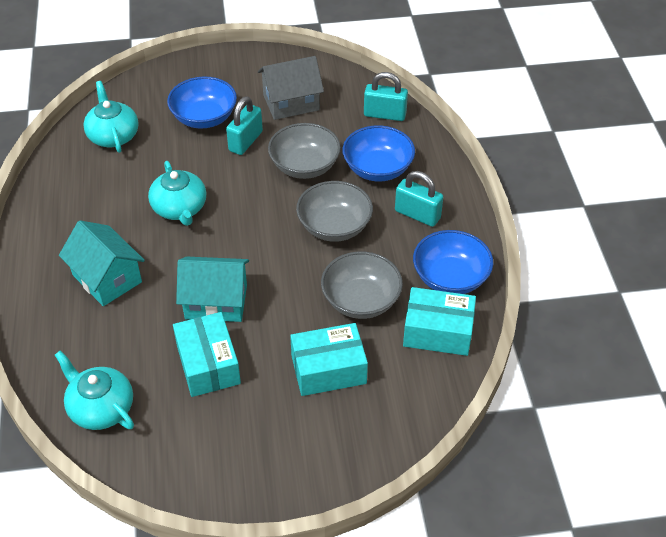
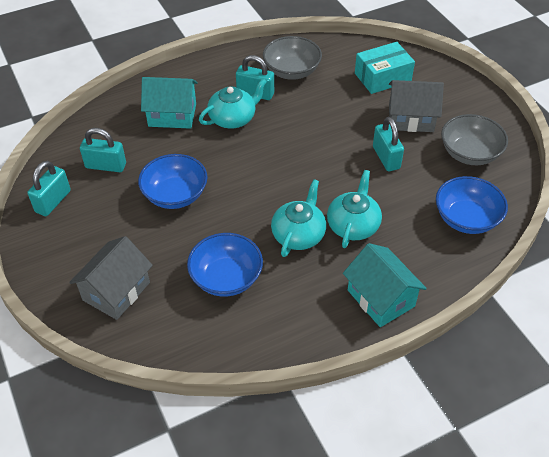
grey bowl: [268,123,341,179] [296,181,373,242] [321,252,403,319] = 3 -> [263,36,322,80] [441,114,508,165] = 2
grey house: [258,56,324,120] = 1 -> [69,236,153,320] [389,80,444,132] = 2
turquoise box: [173,312,241,397] [290,323,368,396] [403,287,476,356] = 3 -> [355,42,415,94] = 1
turquoise padlock: [226,96,263,155] [364,72,408,121] [395,171,443,227] = 3 -> [27,161,71,216] [80,128,126,172] [236,55,274,100] [373,117,404,171] = 4

